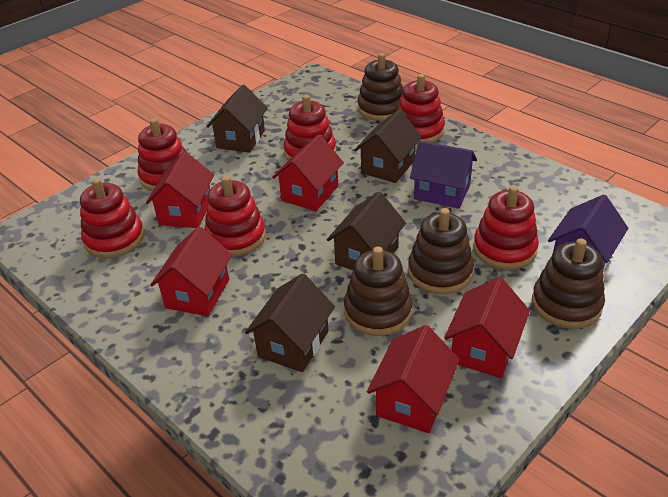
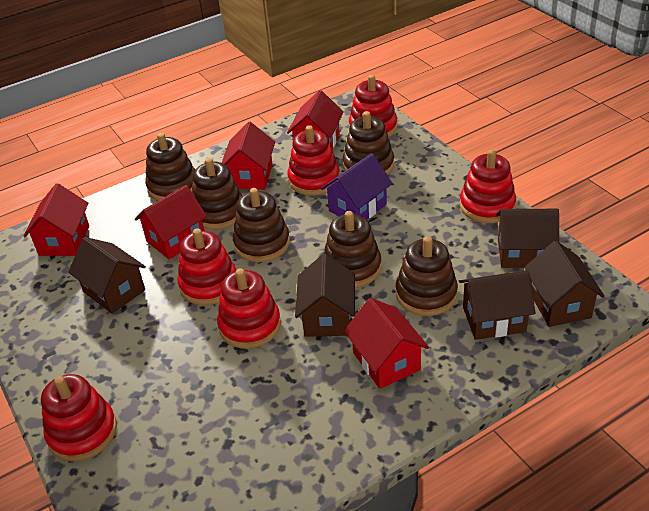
brown house: [206,85,268,153] [245,273,335,372] [327,192,406,270] [355,110,422,183] = 4 -> [68,237,146,314] [295,254,355,337] [459,270,535,340] [496,209,559,268] [524,241,605,327] = 5
brown stacking toy: [344,247,413,336] [357,53,403,121] [408,208,474,294] [532,238,605,329] = 4 -> [145,133,195,201] [192,158,242,230] [233,188,290,262] [324,211,382,288] [343,111,394,175] [396,236,458,316] = 6
purple house: [410,141,477,209] [548,194,628,271] = 2 -> [321,153,393,219] = 1

